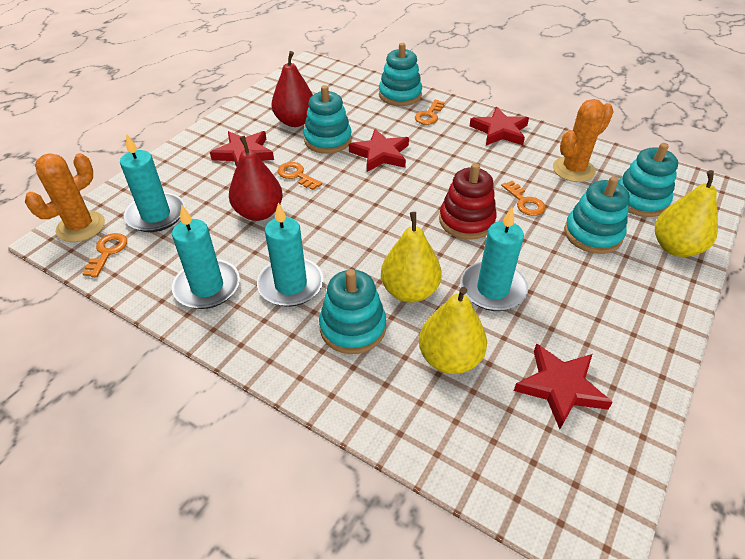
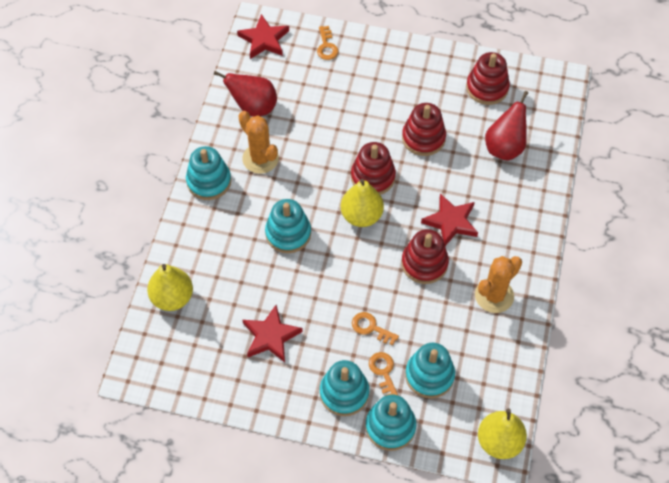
orange key: [83,233,127,278] [277,162,322,190] [415,100,445,125] [501,181,545,216] = 4 -> [317,26,338,60] [352,312,399,346] [369,352,398,396] = 3
red stacking toy: [439,163,497,240] = 1 -> [351,142,396,195] [402,103,446,156] [402,229,449,284] [466,52,510,105] = 4
red star: [210,131,274,167] [349,129,409,172] [470,107,529,146] [514,344,613,429] = 4 -> [237,14,289,59] [243,305,303,363] [421,194,478,246] = 3
turquoise candle: [120,134,185,232] [172,204,240,309] [257,202,324,307] [460,207,528,311] = 4 -> none = 0

